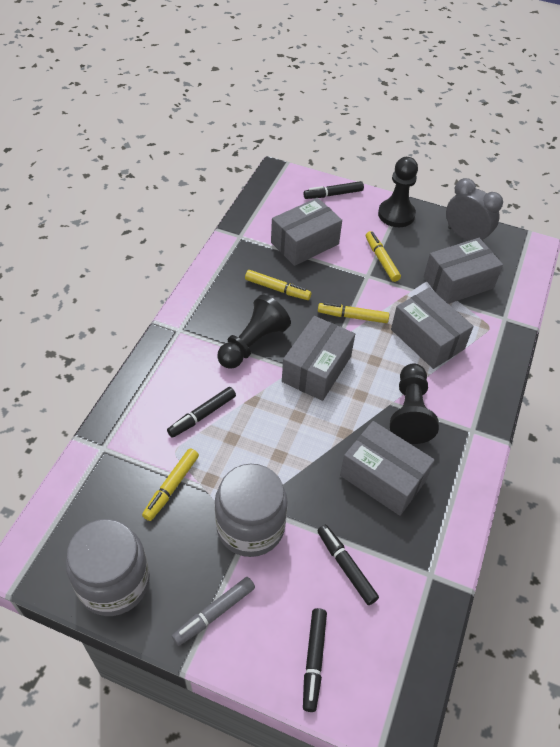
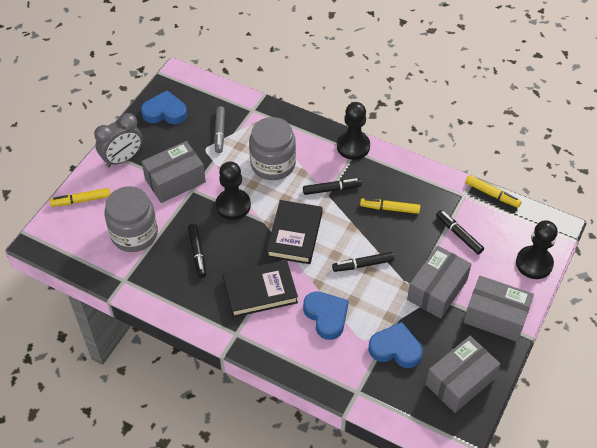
black book: none = 0 -> [223,260,298,318] [266,200,322,264] = 2
blue heart: none = 0 -> [141,90,187,124] [303,291,349,340] [368,322,423,368] = 3
grey box: [271,198,342,266] [282,316,355,401] [340,421,435,516] [391,288,474,369] [423,238,503,304] = 5 -> [141,141,206,203] [407,246,472,319] [426,336,500,413] [464,276,534,342] = 4
yellow marker: [142,449,199,521] [245,270,311,300] [318,302,389,323] [366,231,401,282] = 4 -> [50,188,110,207] [360,198,420,214] [465,175,522,208] = 3

